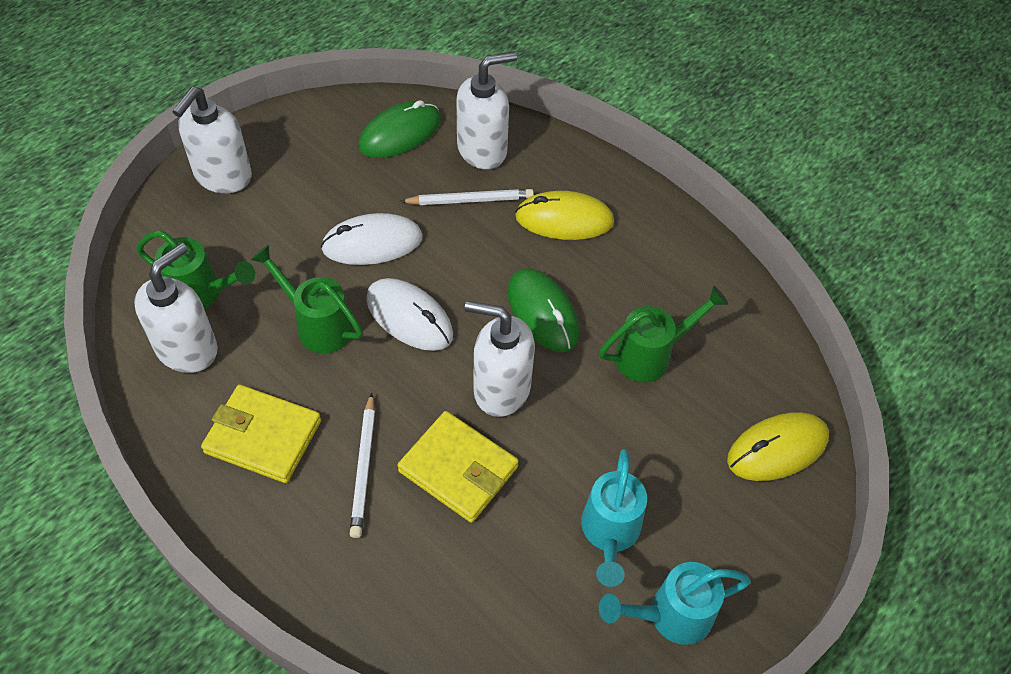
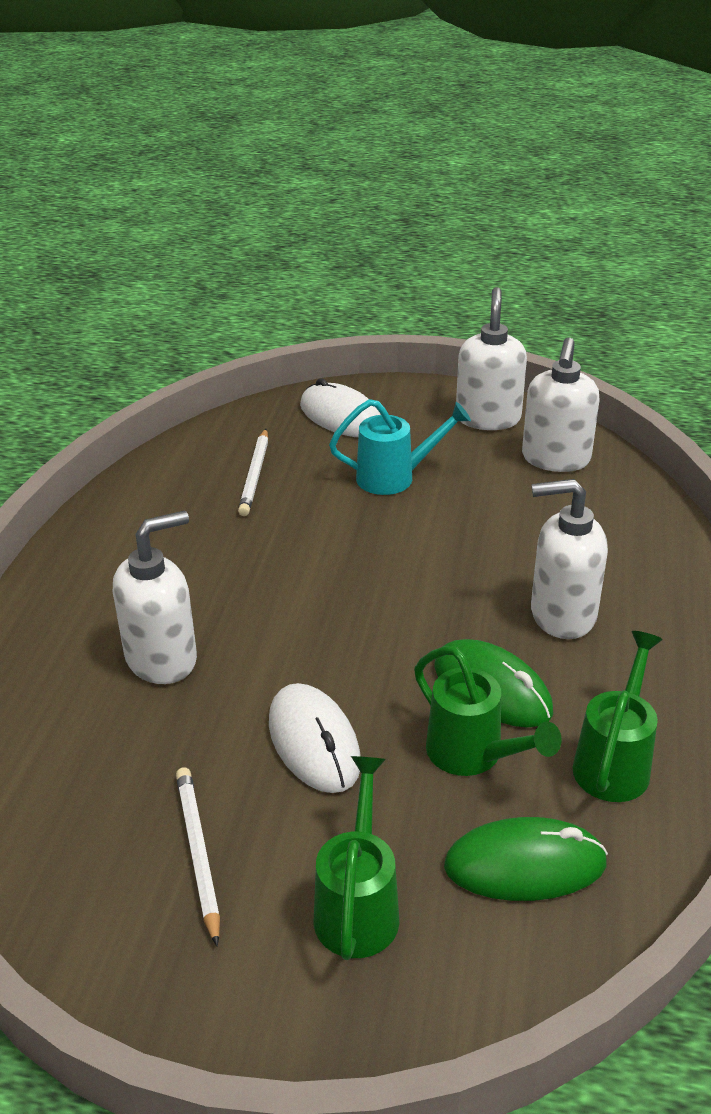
turquoise watering can: [581,449,647,587] [599,562,751,645] = 2 -> [329,399,471,495] = 1
yellow mouse: [515,191,614,240] [727,412,829,481] = 2 -> none = 0
yellow wallet: [201,385,321,483] [397,411,519,523] = 2 -> none = 0

